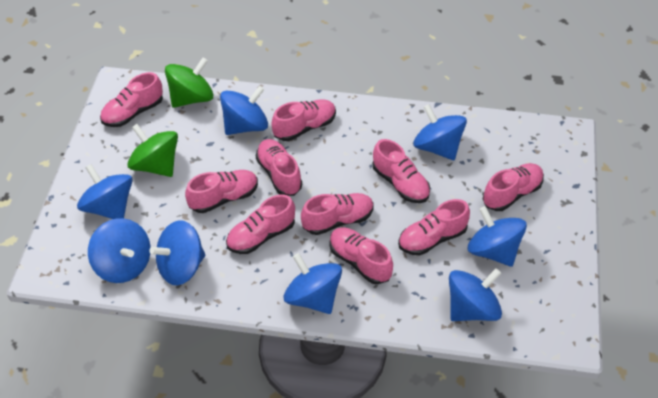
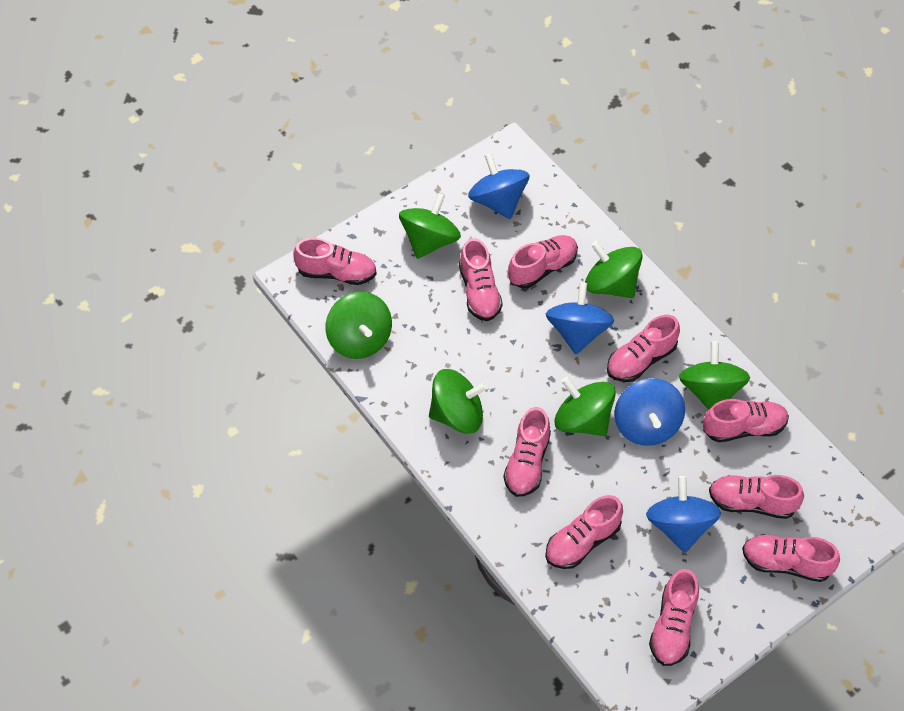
blue spinning top: [77,164,133,219] [88,218,151,283] [149,220,205,285] [220,86,268,135] [284,253,342,314] [413,104,467,160] [449,268,502,321] [468,206,527,267] = 8 -> [468,153,529,219] [546,282,614,354] [614,378,685,446] [646,476,721,553] = 4
green spinning top: [127,124,178,177] [165,58,213,108] = 2 -> [325,292,392,359] [399,193,461,259] [429,369,488,434] [555,377,616,436] [585,241,643,298] [679,341,750,410] = 6

